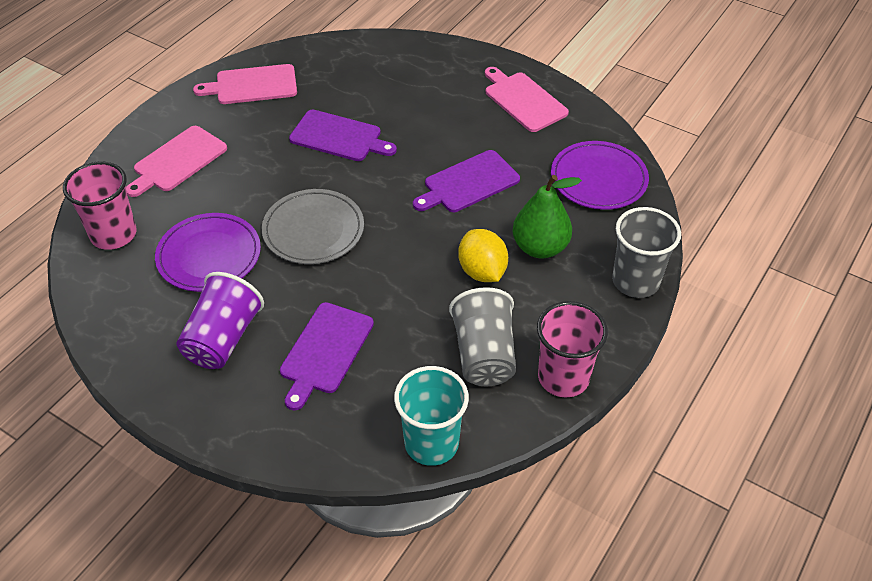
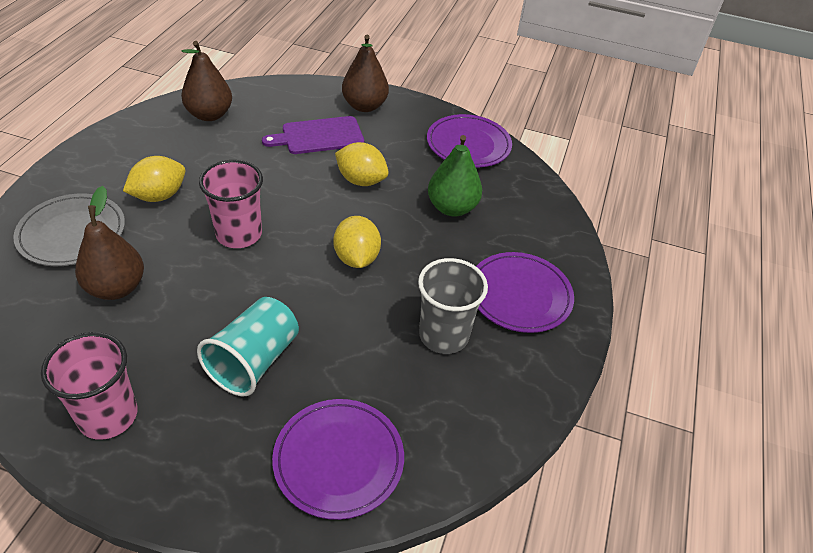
brown pear: none = 0 -> [75,186,144,300] [181,41,232,121] [342,35,389,112] = 3
grey cup: [449,287,516,386] [612,207,681,298] = 2 -> [418,258,488,354] = 1
pink cutting board: [126,126,227,197] [193,64,297,104] [485,67,569,132] = 3 -> none = 0
purple cup: [176,272,264,369] = 1 -> none = 0
purple cutting board: [280,302,374,410] [289,109,397,161] [413,150,520,212] = 3 -> [262,116,364,154] = 1
purple plate: [155,213,261,292] [551,141,649,210] = 2 -> [272,399,404,520] [427,114,512,168] [476,252,574,333] = 3
yellow lemon: [458,229,508,282] = 1 -> [123,156,185,202] [334,216,381,268] [335,142,389,186] = 3

